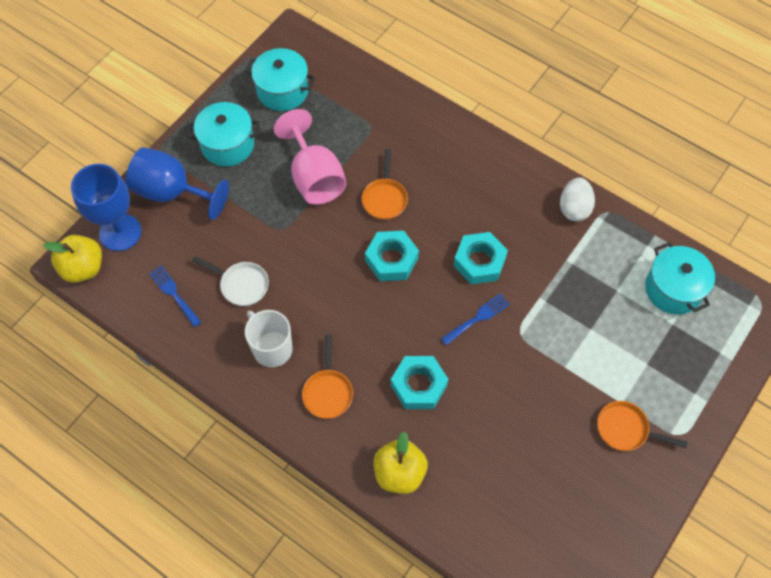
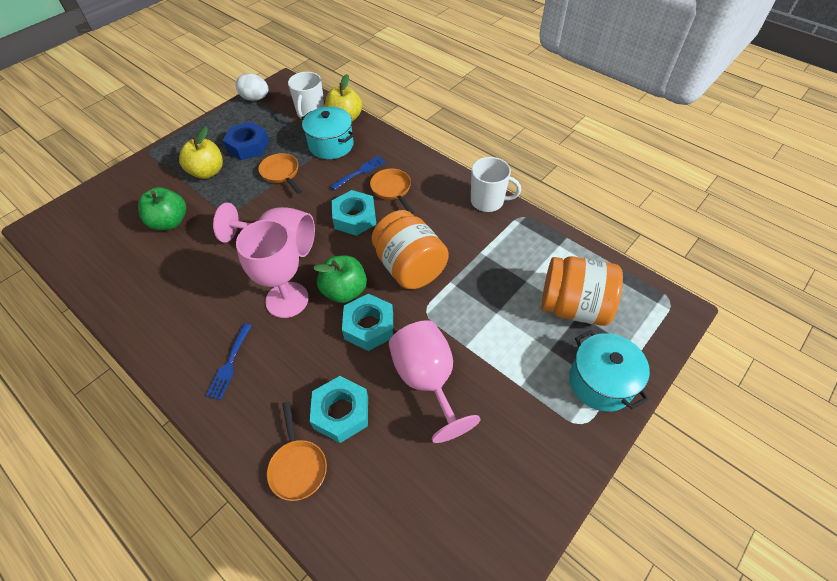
blue goblet: [71,164,141,251] [126,147,229,220] = 2 -> none = 0
blue nut: none = 0 -> [223,122,269,160] = 1
green apple: none = 0 -> [138,187,186,230] [313,255,367,303] = 2
orange jar: none = 0 -> [371,210,449,289] [542,256,623,326] = 2
pink goblet: [274,109,346,205] = 1 -> [213,203,315,257] [236,220,309,318] [389,320,481,443] = 3
turquoise pot: [187,102,260,167] [245,48,315,111] [645,242,715,315] = 3 -> [302,107,355,159] [569,330,650,411] = 2
white mug: [245,310,293,368] = 1 -> [288,72,325,119] [471,157,521,212] = 2
white pan: [192,256,269,306] = 1 -> none = 0

